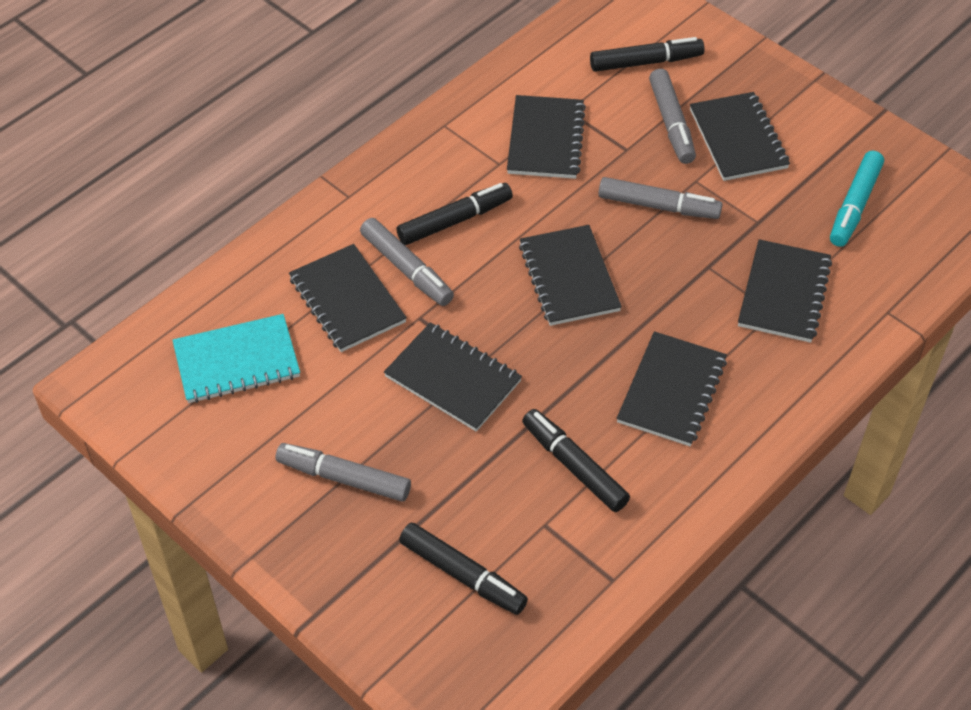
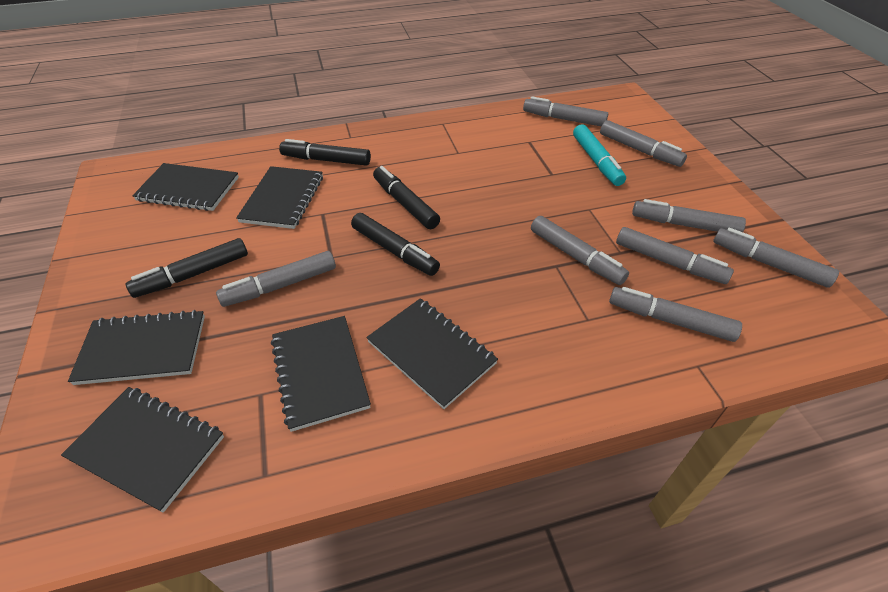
black notebook: [289,244,407,352] [384,322,522,432] [507,95,586,179] [519,225,622,326] [617,331,727,446] [690,92,790,181] [738,239,832,343] = 7 -> [61,387,224,513] [68,310,205,385] [132,163,239,211] [236,166,323,229] [271,316,371,432] [366,298,498,409] = 6
grey marker: [276,443,411,502] [360,218,454,306] [598,177,723,219] [649,69,696,164] = 4 -> [216,251,336,307] [523,96,608,126] [531,216,629,285] [600,120,687,167] [609,287,742,342] [616,227,734,284] [632,199,746,232] [713,228,839,288] = 8
turquoise notebook: [172,314,300,403] = 1 -> none = 0

